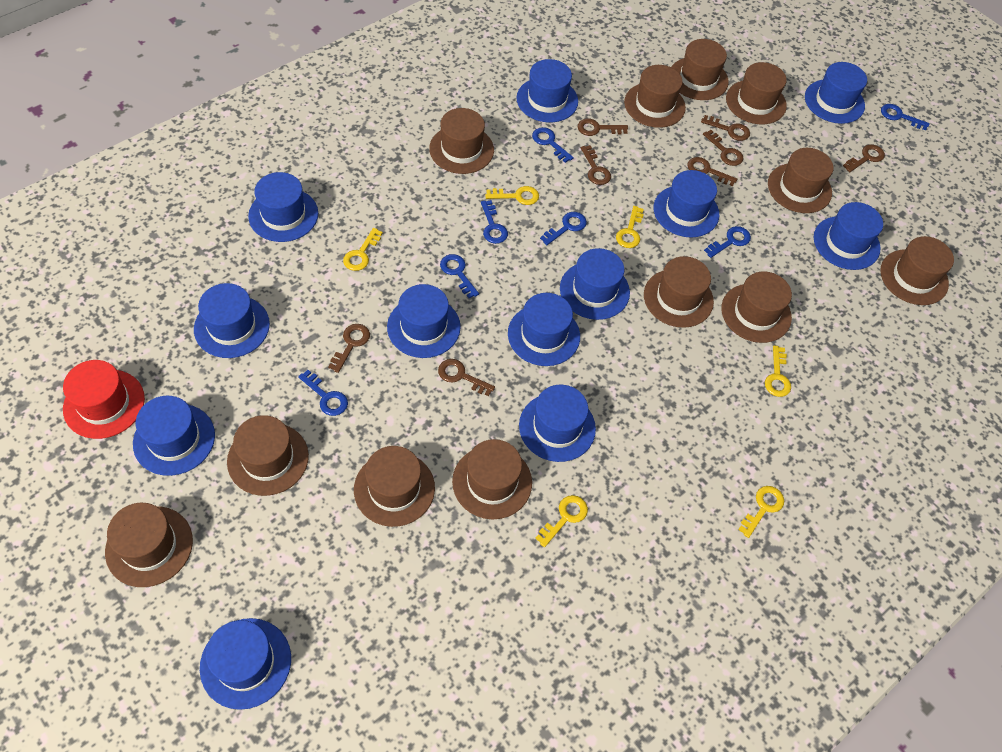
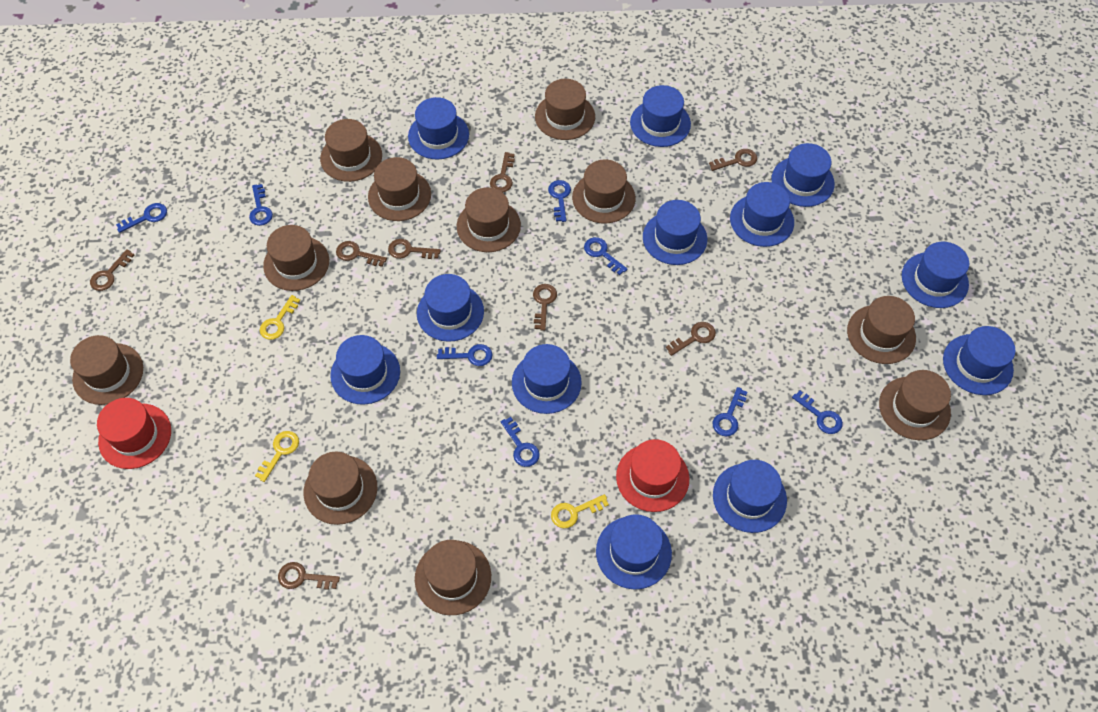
blue key: [298,370,348,416] [440,254,479,298] [481,200,508,244] [532,127,574,163] [540,212,587,245] [704,226,751,258] [881,104,930,130] = 7 -> [116,203,167,233] [249,184,273,226] [437,344,493,366] [501,417,540,467] [548,180,571,222] [584,237,628,275] [713,387,747,436] [792,391,843,434] = 8
brown hat: [105,503,193,587] [227,415,309,496] [354,446,435,527] [429,108,494,174] [452,439,532,519] [624,65,686,128] [644,256,714,328] [671,39,729,100] [721,271,792,343] [726,62,787,124] [768,148,833,213] [880,236,954,305] = 12 -> [70,335,143,405] [263,225,329,291] [304,452,377,525] [320,119,382,182] [368,157,431,221] [415,540,491,615] [457,187,521,252] [535,79,595,140] [572,159,635,224] [847,296,916,364] [879,370,951,440] = 11
red hat: [63,360,145,439] = 1 -> [97,398,171,469] [616,439,689,512] = 2
yellow key: [343,228,383,271] [485,186,539,205] [535,495,588,547] [616,206,644,248] [738,486,784,538] [765,346,791,397] = 6 -> [255,431,299,482] [260,295,300,340] [551,494,609,528] = 3

